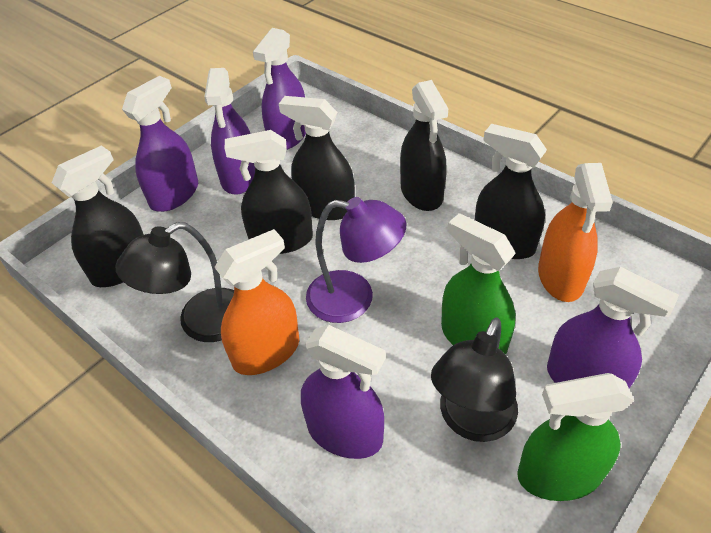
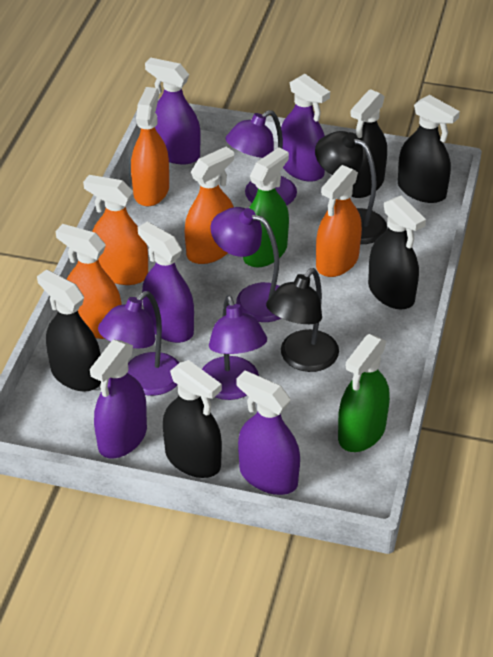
orange spray bottle: [214,229,299,375] [538,163,613,302] = 2 -> [56,224,122,339] [83,175,148,285] [131,87,169,206] [185,147,234,264] [316,165,362,277] = 5
purple lamp: [306,197,407,323] = 1 -> [98,291,179,396] [202,295,267,400] [210,207,281,322] [225,110,297,206] = 4

